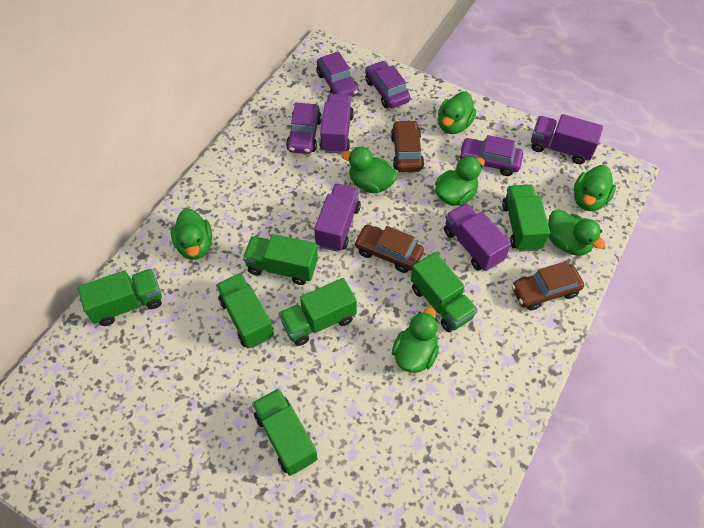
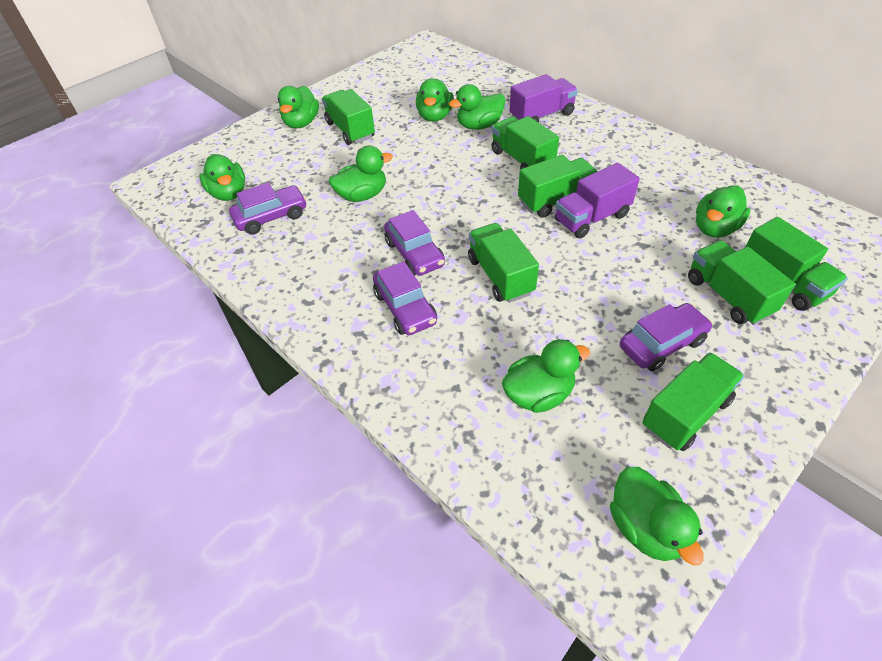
brown car: [354,225,424,273] [391,120,424,172] [511,261,584,311] = 3 -> none = 0
green duck: [171,208,212,260] [341,147,398,193] [392,308,439,373] [435,156,485,206] [438,91,476,134] [548,209,605,256] [574,165,616,211] = 7 -> [199,154,245,201] [278,86,319,129] [329,146,393,202] [416,79,454,122] [449,84,505,130] [502,339,590,413] [610,467,704,565] [696,185,750,237] = 8
purple truck: [314,183,361,252] [320,94,354,154] [444,203,511,271] [531,114,603,164] = 4 -> [510,74,578,123] [555,163,640,238] = 2

